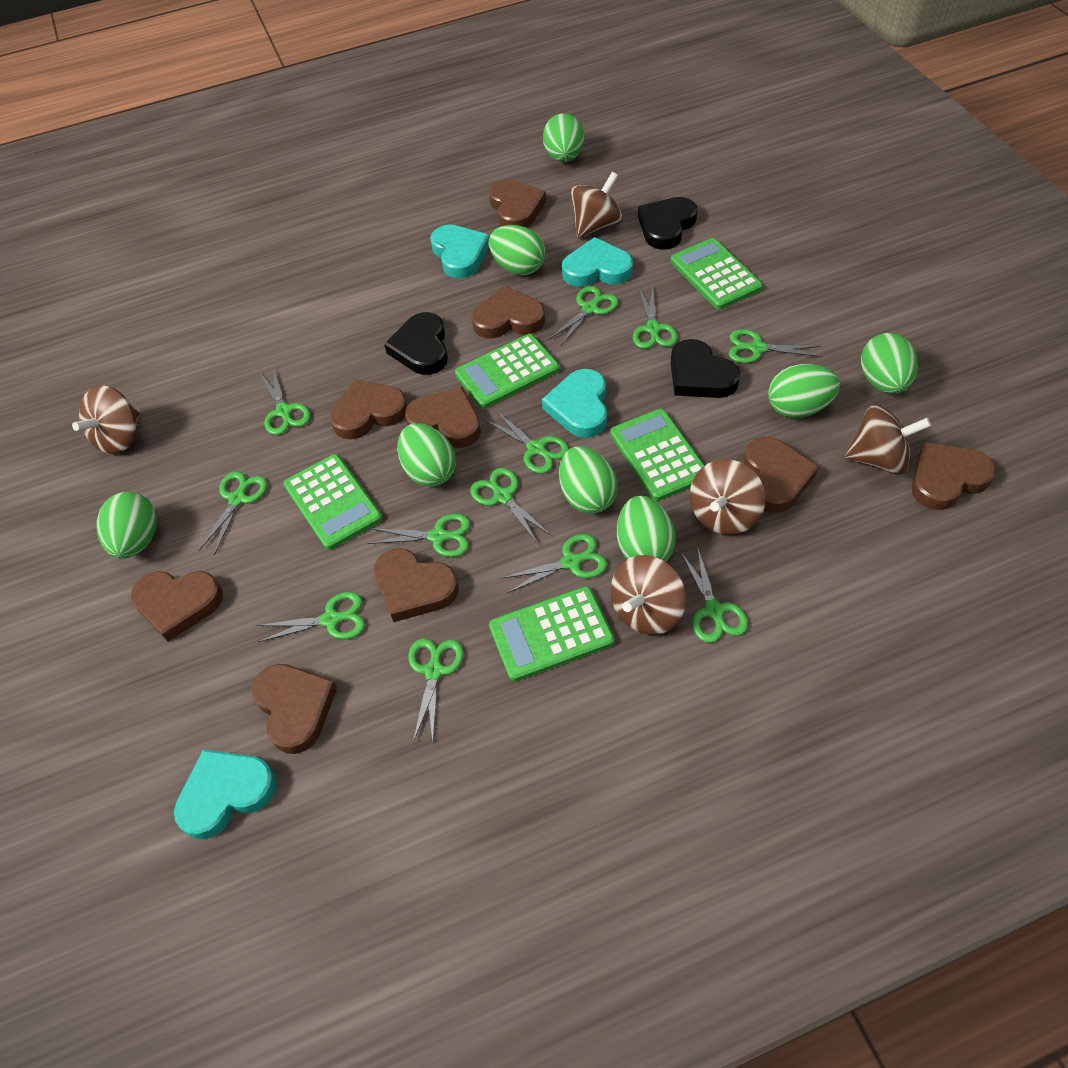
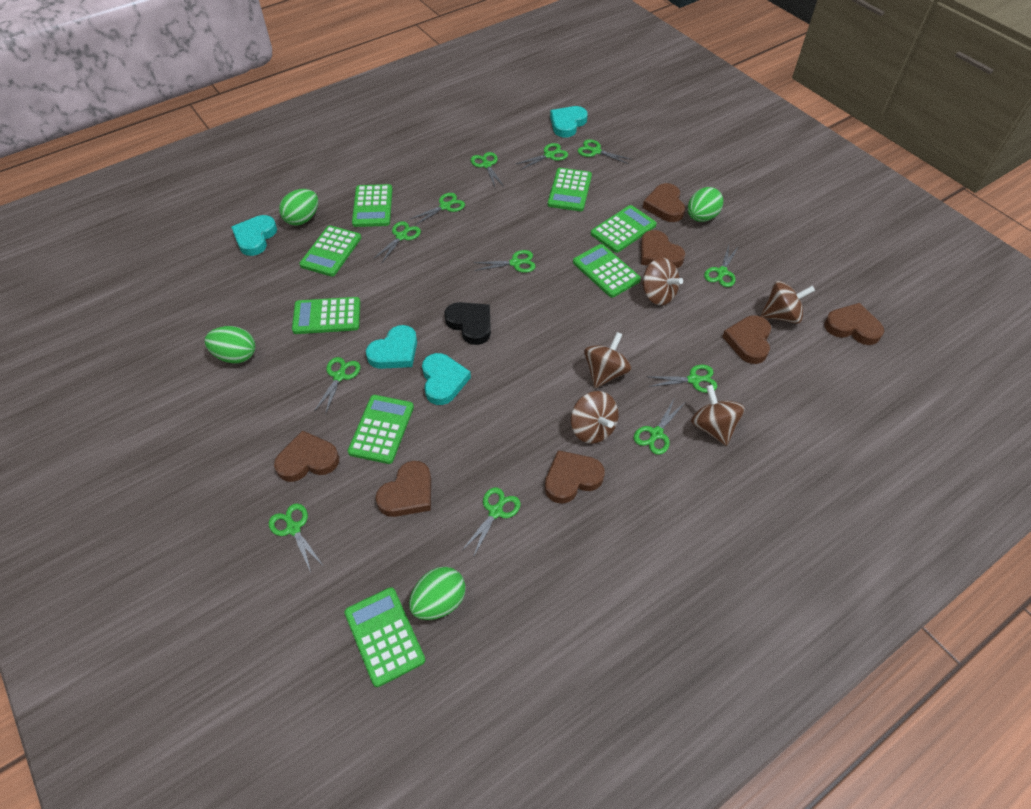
black heart: [384,312,448,375] [638,197,698,250] [671,339,740,398] = 3 -> [444,302,491,345] = 1
brown heart: [131,571,223,642] [252,664,337,754] [330,379,407,439] [374,548,459,622] [405,387,481,448] [471,286,545,339] [489,179,546,228] [744,437,819,513] [911,442,996,510] = 9 -> [274,430,339,482] [376,461,431,517] [545,450,605,504] [641,230,685,268] [643,183,685,222] [722,315,771,364] [824,303,884,345] = 7
green calculator: [283,454,382,550] [455,334,560,409] [489,586,614,682] [610,409,705,501] [671,238,762,309] = 5 -> [292,297,360,334] [300,225,361,276] [344,587,425,687] [348,395,414,464] [352,184,392,227] [548,168,592,211] [573,244,641,298] [591,205,657,253] = 8
green egg: [96,492,157,559] [397,423,456,487] [489,225,546,275] [543,113,584,162] [559,446,618,514] [617,496,676,562] [768,364,840,418] [861,333,918,394] = 8 -> [205,326,255,364] [279,189,318,226] [409,567,466,620] [688,187,723,222] = 4

